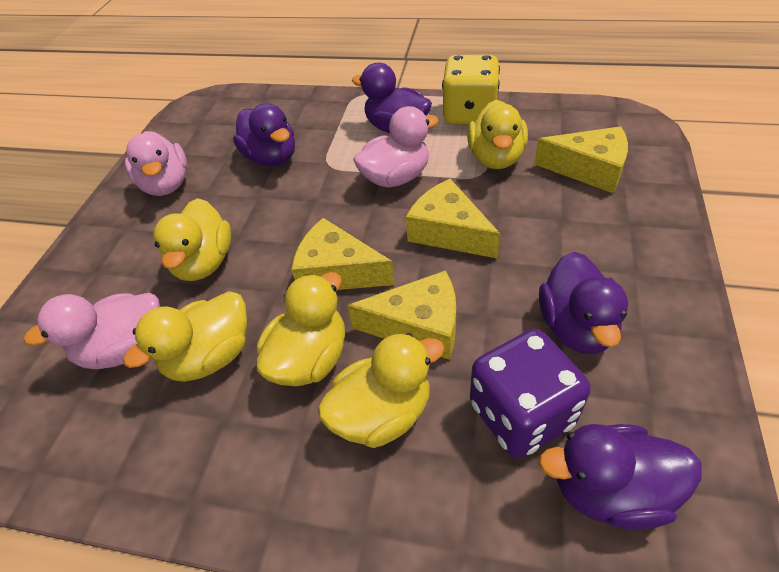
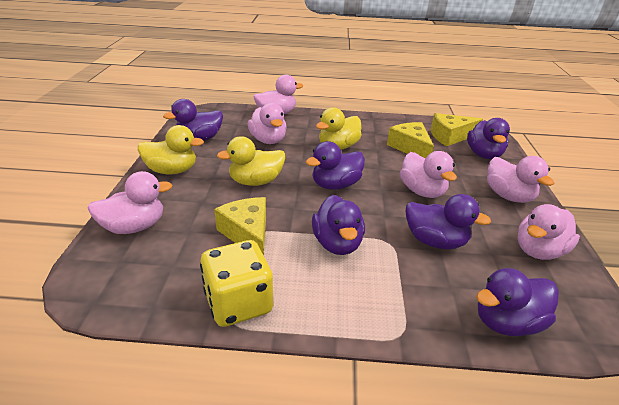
pink duck: [24,293,160,369] [125,131,187,196] [353,106,439,188] = 3 -> [87,171,172,234] [248,103,287,144] [253,75,303,114] [400,151,457,198] [487,156,554,203] [518,204,580,260] = 6
purple dice: [470,329,591,458] = 1 -> none = 0
purple duck: [233,103,295,167] [352,63,432,133] [539,252,628,354] [539,424,701,530] = 4 -> [163,99,223,141] [306,141,365,190] [312,195,365,255] [406,194,491,249] [467,118,510,159] [476,268,559,336] = 6
yellow cheese: [291,218,395,290] [347,270,456,360] [406,179,500,259] [534,126,628,193] = 4 -> [214,197,266,255] [387,122,434,158] [431,113,483,146] = 3
yellow duck: [123,291,247,382] [153,198,231,281] [257,272,345,386] [318,333,445,448] [467,100,528,169] = 5 -> [138,125,204,174] [217,136,285,186] [316,107,362,150] = 3

